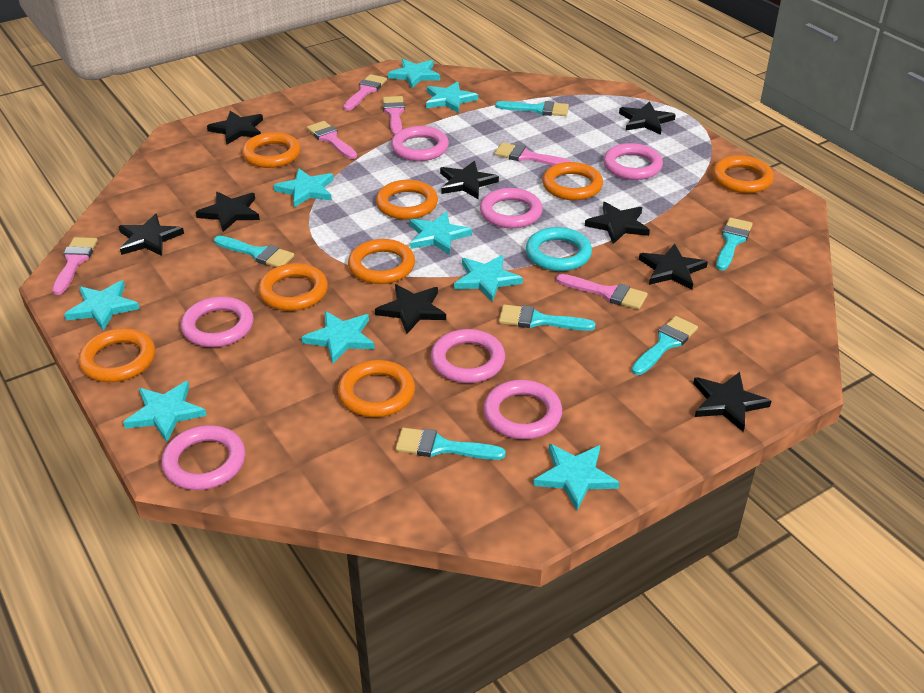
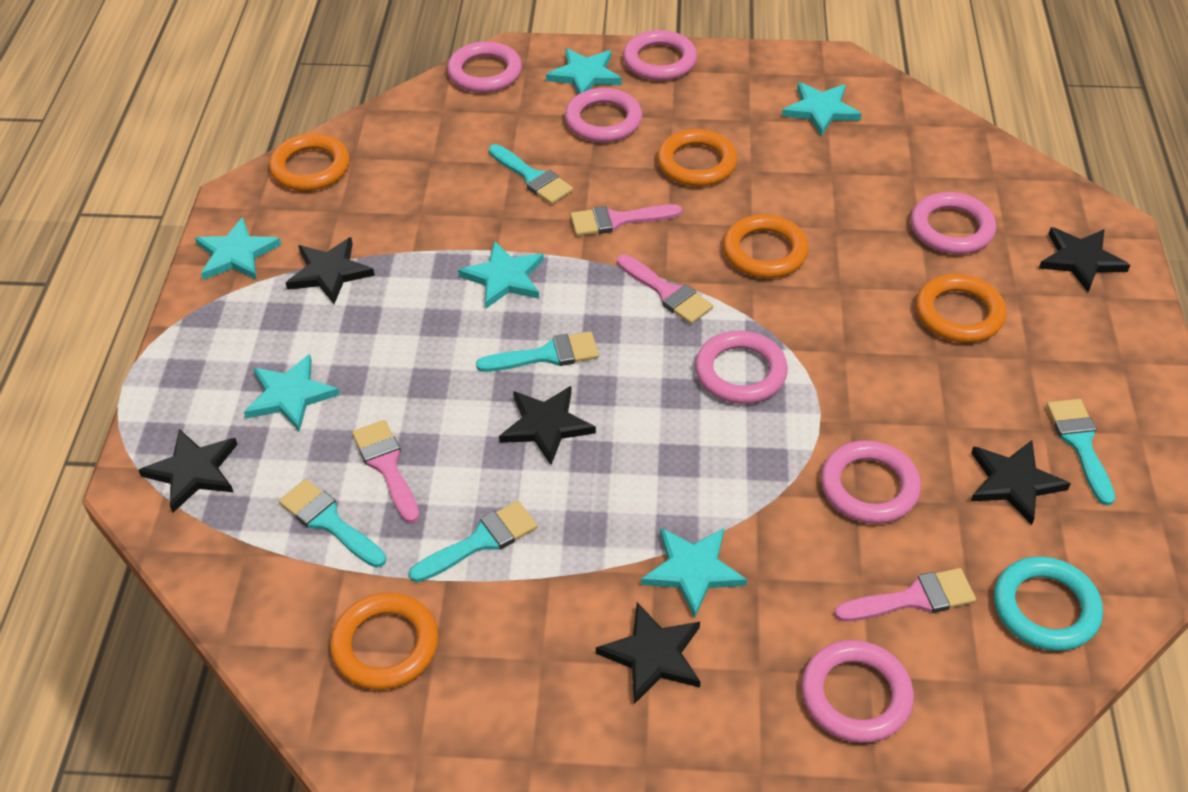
black star: [118,214,184,256] [196,192,260,232] [207,111,263,145] [375,284,446,334] [440,161,499,200] [585,202,650,244] [619,101,676,135] [639,244,708,290] [693,372,771,432] = 9 -> [138,429,238,513] [286,237,375,304] [499,386,596,465] [596,602,701,704] [971,440,1071,525] [1039,227,1130,292] = 6
orange ring: [79,328,155,382] [242,132,301,168] [258,263,328,311] [338,360,415,417] [348,239,415,284] [376,180,438,220] [542,162,603,200] [712,155,774,193] = 8 -> [269,133,350,191] [330,593,439,690] [657,129,737,187] [723,214,809,278] [916,274,1006,343] = 5
pink brush: [52,237,98,295] [307,121,357,159] [343,74,387,111] [383,96,405,135] [494,143,571,166] [556,274,648,310] = 6 -> [352,420,420,523] [570,204,682,236] [617,254,713,324] [834,568,976,622] = 4
turquoise brush: [214,236,294,267] [395,428,506,460] [495,101,569,116] [499,304,596,331] [631,316,698,375] [716,217,753,270] = 6 -> [279,479,386,568] [409,501,538,582] [476,331,599,372] [489,144,573,204] [1047,399,1115,506] = 5
turquoise star: [64,280,140,331] [123,381,207,442] [273,168,334,207] [301,311,375,364] [388,59,440,88] [410,211,472,255] [426,81,478,113] [454,255,523,302] [533,444,620,510] = 9 -> [195,217,281,280] [244,354,340,432] [458,241,544,308] [546,48,622,94] [641,528,747,618] [782,82,862,136] = 6

